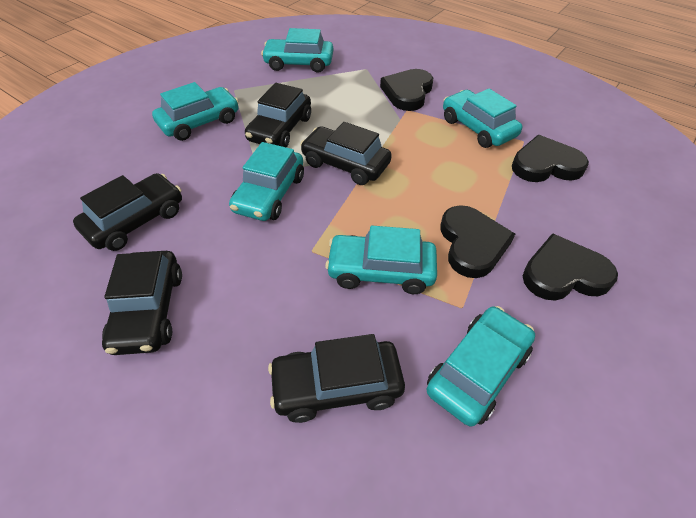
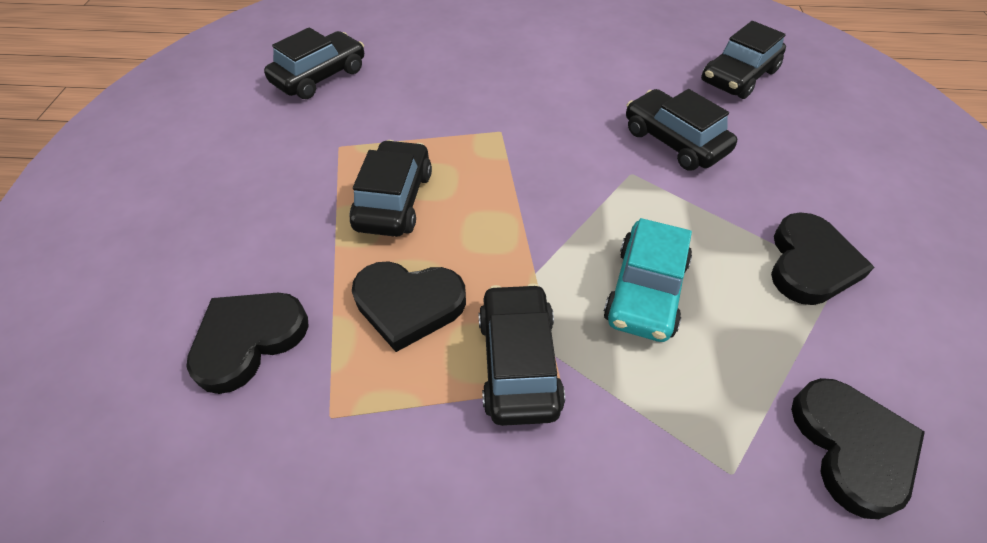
turquoise car: [152,82,239,141] [229,142,304,221] [261,28,333,73] [325,226,437,294] [427,306,535,427] [443,88,522,148] = 6 -> [604,218,692,342] = 1

